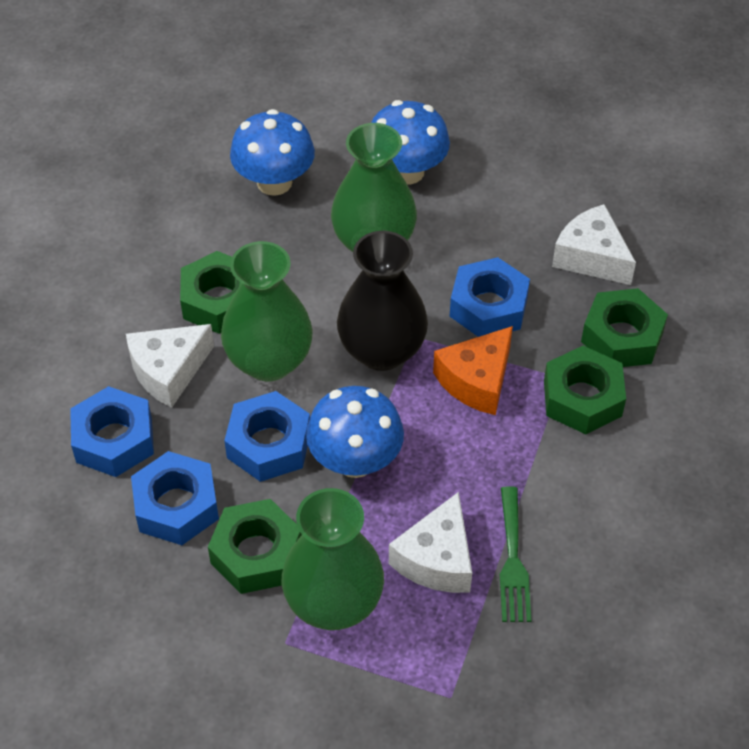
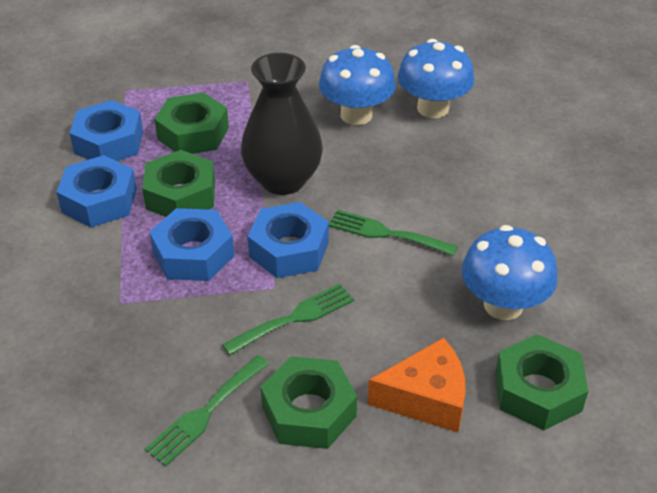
green fork: [500,486,531,622] = 1 -> [145,355,269,467] [222,283,354,355] [329,210,458,256] = 3
green vase: [221,241,313,382] [282,488,384,630] [331,123,417,252] = 3 -> none = 0
white cheese: [126,324,214,408] [389,492,472,593] [552,204,636,285] = 3 -> none = 0

